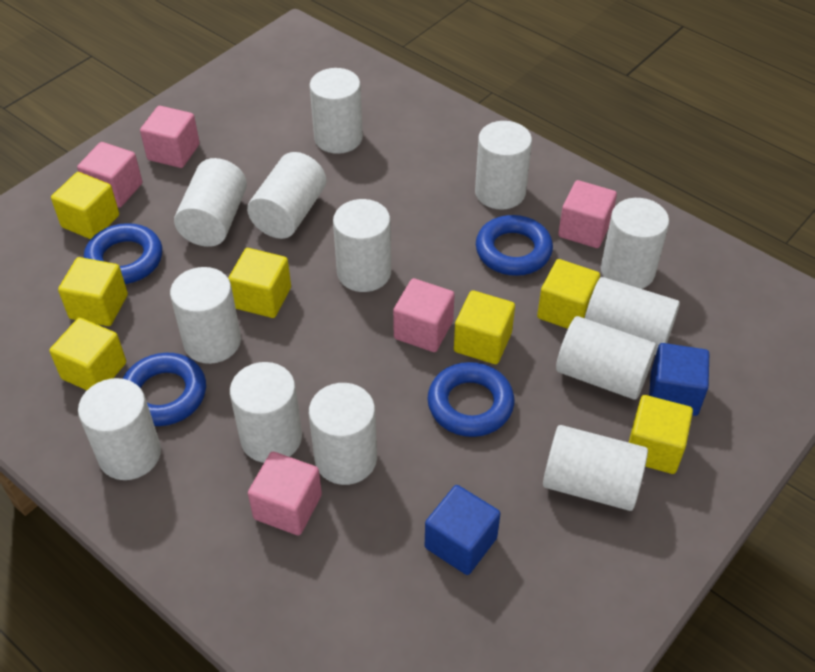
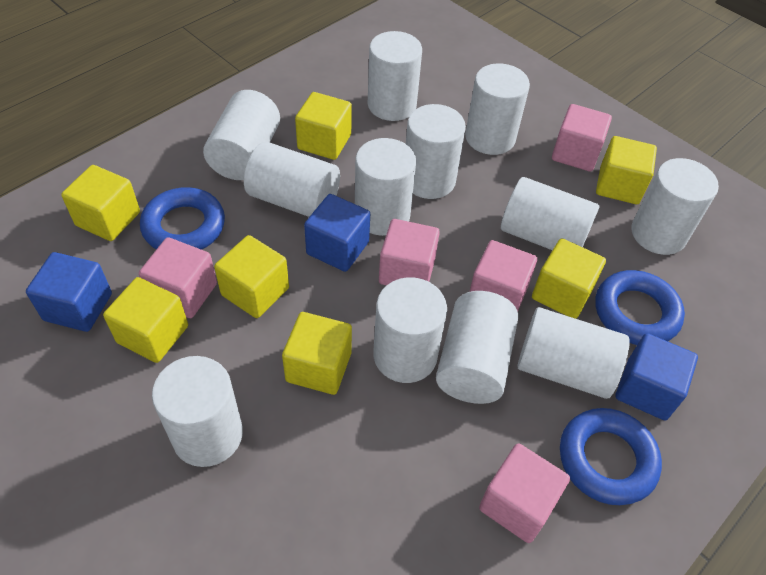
blue cube: [425,485,500,575] [649,343,709,416] = 2 -> [26,252,112,332] [304,194,370,272] [615,333,698,420] = 3
blue ring: [84,223,162,284] [122,353,206,426] [427,362,514,437] [476,215,553,276] = 4 -> [140,187,225,250] [560,408,662,505] [596,270,685,345] = 3
white cylinder: [78,378,161,480] [170,267,241,364] [174,158,247,247] [230,362,302,463] [247,152,326,239] [309,68,363,154] [309,383,377,485] [333,199,391,292] [475,121,532,210] [543,425,648,511] [556,316,657,400] [585,277,680,355] [601,198,669,289] = 13 -> [152,356,243,467] [203,90,280,180] [244,142,340,217] [355,138,416,236] [368,31,422,121] [373,277,447,383] [406,104,466,199] [436,291,518,404] [465,63,530,155] [501,177,599,250] [517,307,630,399] [631,158,719,255] = 12

